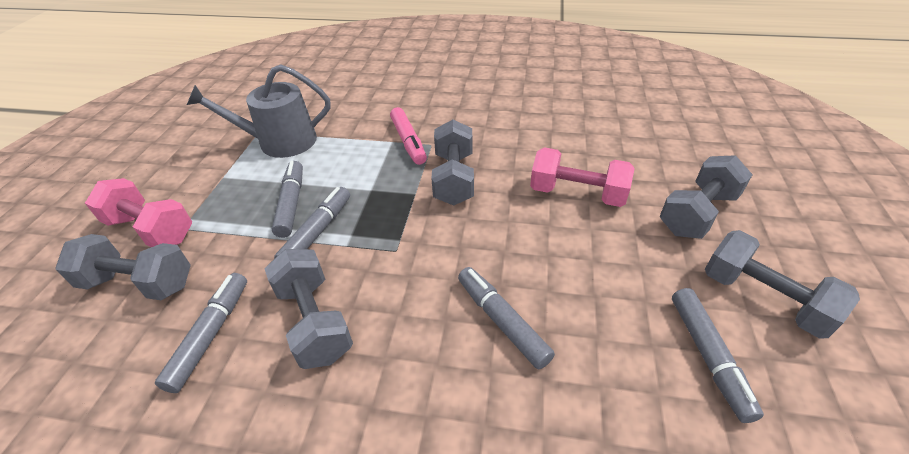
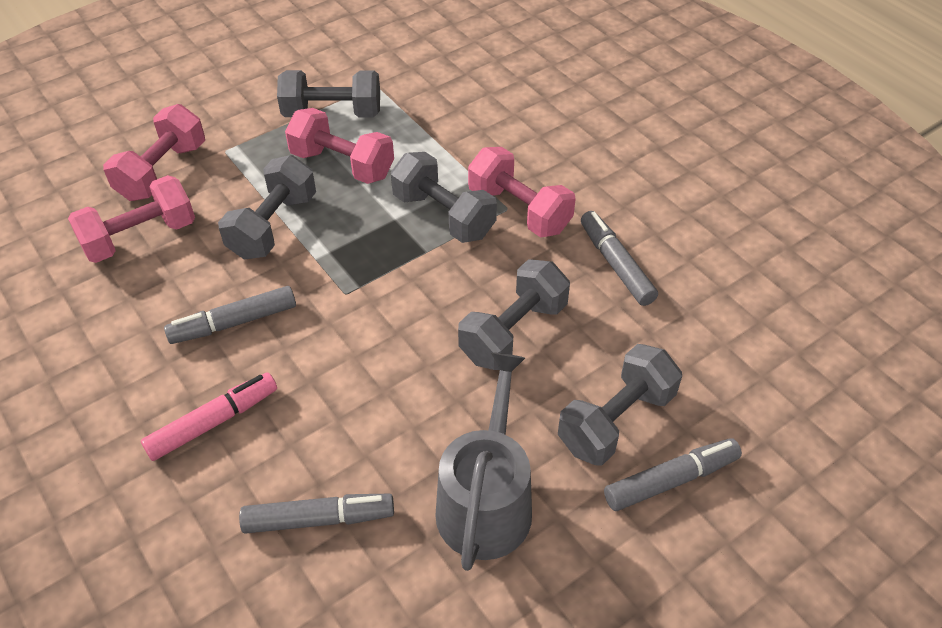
grey marker: [155,273,247,393] [272,161,303,238] [274,187,350,259] [458,267,555,369] [672,288,764,423] = 5 -> [164,286,296,344] [239,494,394,534] [581,211,658,306] [604,438,742,511] = 4
pink dumbbell: [85,178,192,247] [530,147,635,207] = 2 -> [68,175,195,263] [103,104,205,201] [285,108,394,184] [468,147,576,237] = 4

